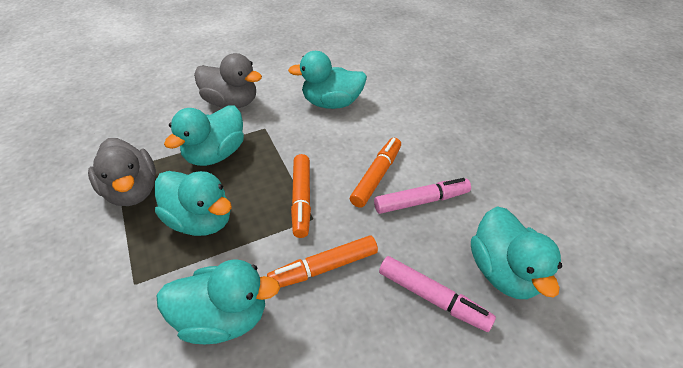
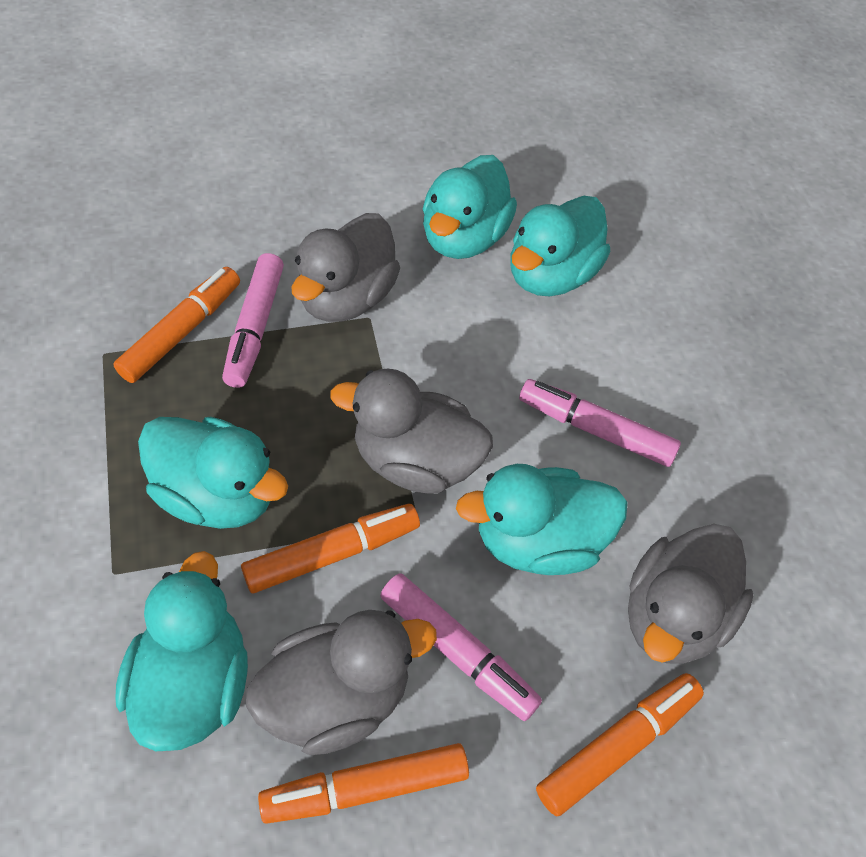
grey duck: [88,138,156,206] [194,53,262,108] = 2 -> [246,610,437,755] [292,213,400,322] [330,369,493,494] [628,524,754,664] = 4
orange marker: [267,235,378,288] [291,154,311,238] [350,138,401,208] = 3 -> [113,267,240,383] [241,504,420,593] [258,743,469,824] [536,673,704,816] = 4
pink marker: [374,178,471,214] [379,256,496,332] = 2 -> [222,253,284,388] [380,573,542,721] [519,379,681,467] = 3

